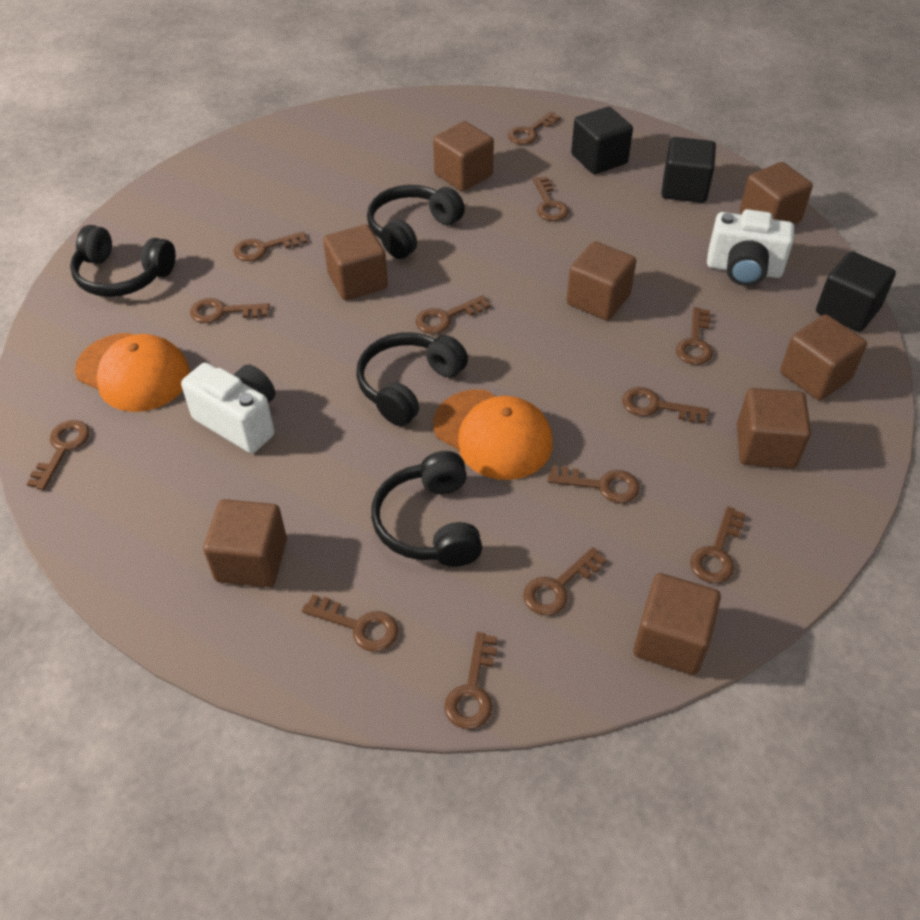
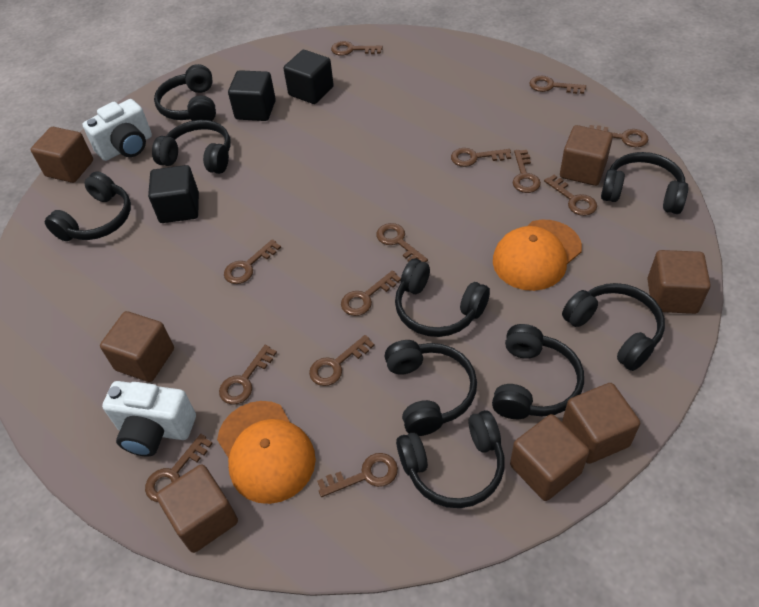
black headphones: [70,225,176,297] [356,332,468,426] [367,185,465,259] [371,451,482,567] = 4 -> [45,171,131,241] [152,120,231,174] [154,64,216,121] [384,340,477,436] [395,259,490,337] [396,410,505,508] [492,324,584,419] [562,283,665,371] [601,152,689,214] = 9
brown cube: [203,499,287,587] [323,225,388,300] [433,121,494,191] [567,241,636,320] [633,573,721,675] [737,388,811,469] [740,162,813,224] [780,315,867,400] = 8 -> [31,127,93,183] [100,311,174,382] [156,464,238,553] [510,414,589,501] [560,125,613,186] [562,383,640,464] [647,250,710,314] = 7

